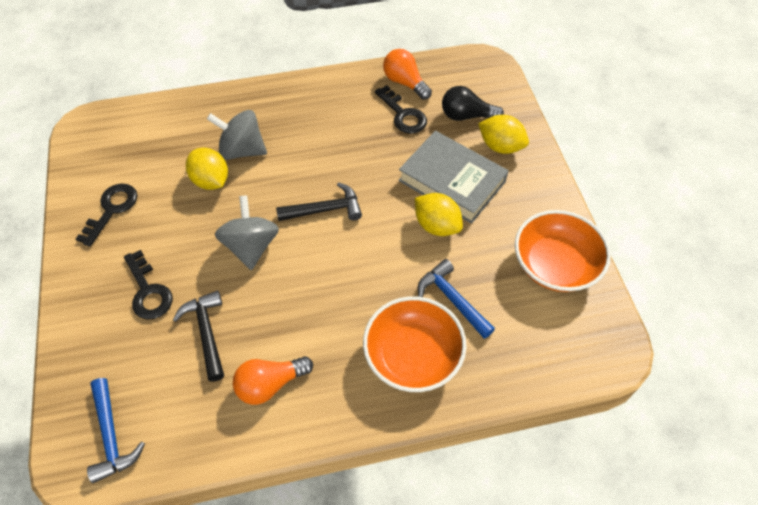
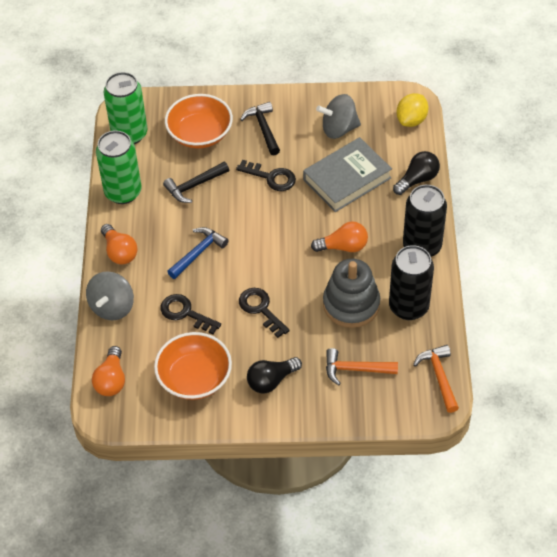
black can: none = 0 -> [389,245,434,320] [403,185,447,257] = 2
black light bulb: [442,86,504,121] = 1 -> [247,357,302,393] [393,151,440,195] = 2
blue hammer: [87,378,145,483] [418,259,495,339] = 2 -> [167,227,229,279] = 1
green can: none = 0 -> [96,130,141,204] [104,72,148,144] = 2
grey stacking toy: none = 0 -> [323,259,380,328] = 1
orange hammer: none = 0 -> [326,348,398,385] [413,345,459,413] = 2
orange light bulb: [233,356,313,405] [383,49,432,100] = 2 -> [92,346,125,396] [101,224,138,264] [311,222,368,252] = 3
yellow lemon: [186,148,228,190] [415,193,463,236] [478,115,529,154] = 3 -> [396,93,429,127] = 1

